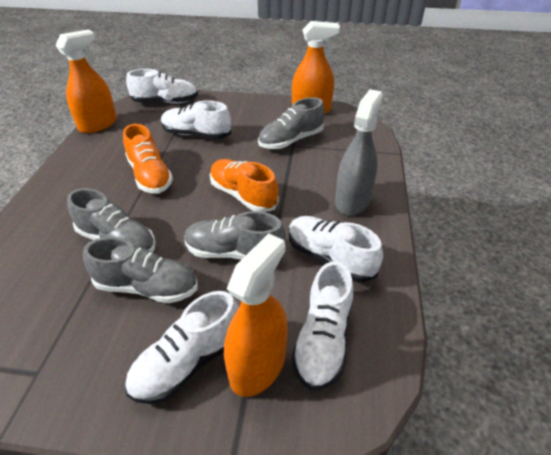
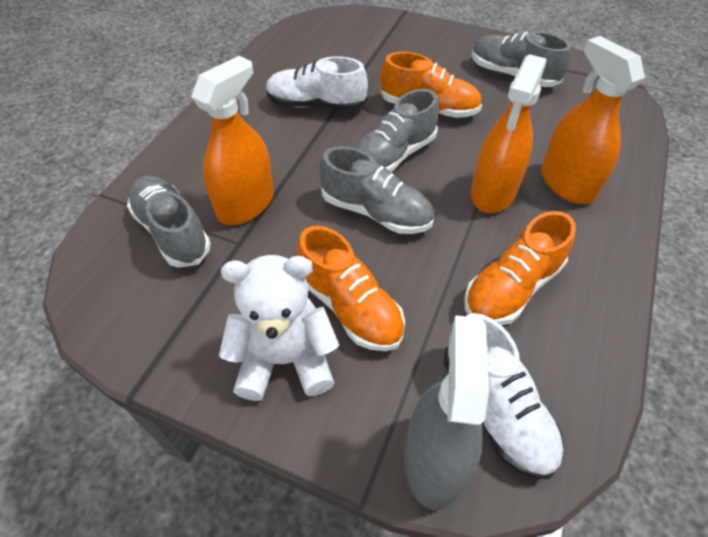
orange shoe: [123,124,173,194] [210,159,279,212] = 2 -> [297,226,405,351] [380,52,482,118] [464,211,576,325] = 3
white shoe: [125,291,239,404] [126,69,198,104] [161,100,231,139] [289,216,383,282] [292,261,353,390] = 5 -> [266,56,368,111] [444,313,564,479] = 2
white teddy bear: none = 0 -> [219,255,339,401] = 1

